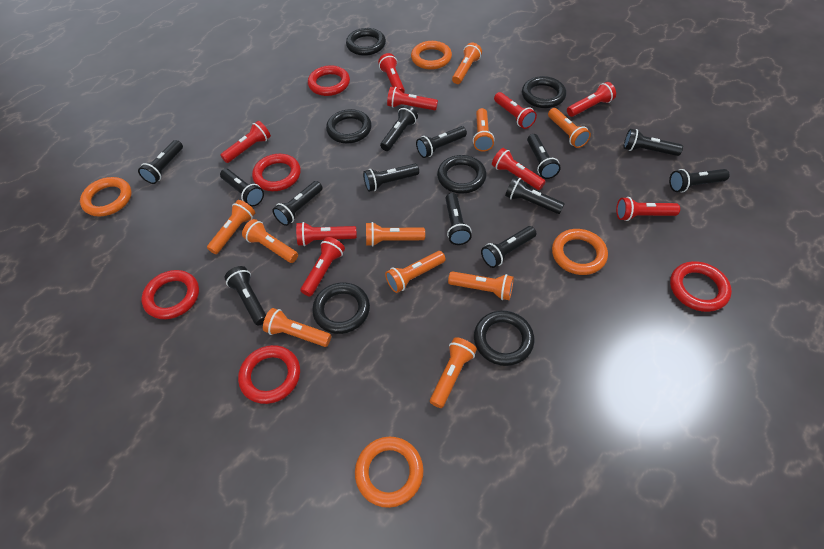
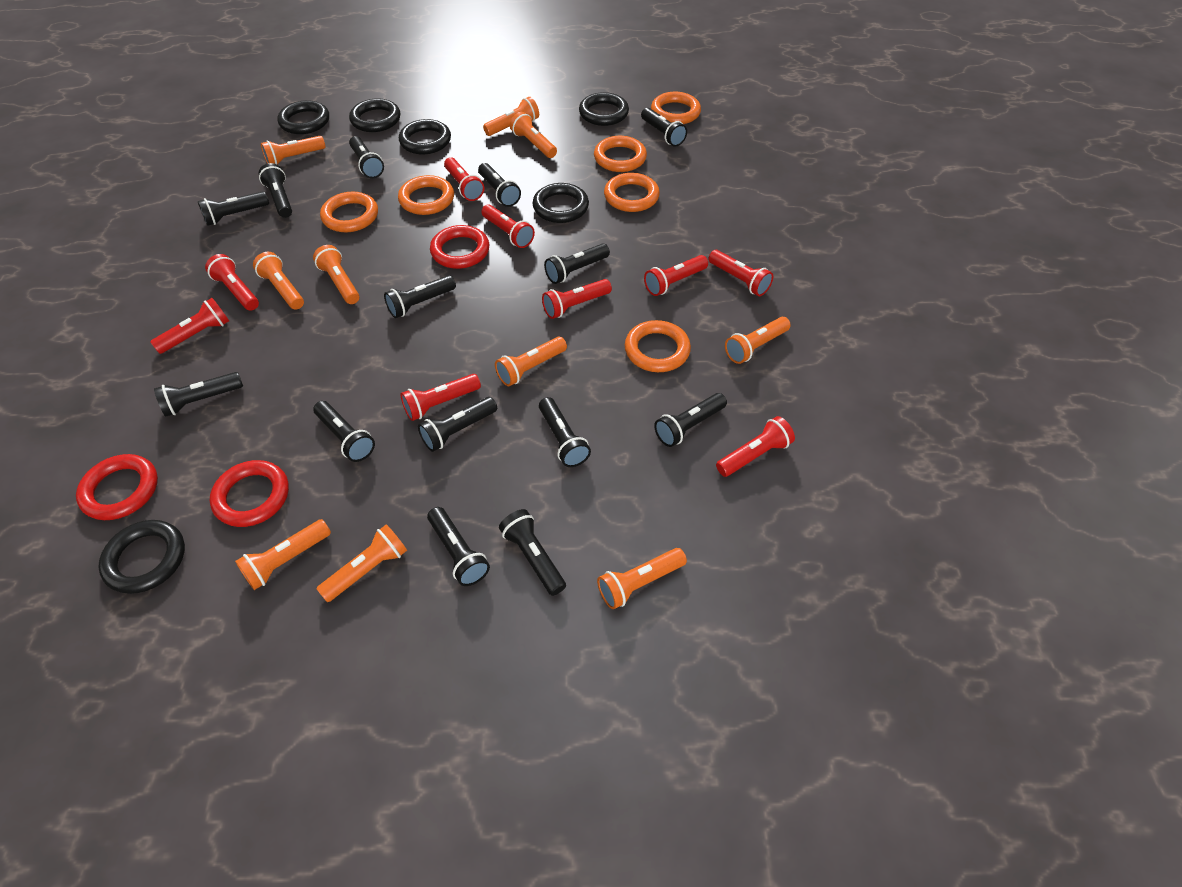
black flashlight: [138,140,183,184] [220,169,264,207] [224,266,266,326] [272,181,323,226] [363,164,419,192] [380,105,418,151] [416,126,467,158] [445,193,472,245] [481,226,536,268] [505,176,565,214] [527,134,561,179] [624,129,683,156] [669,169,730,192] = 13 -> [154,372,243,417] [198,191,269,226] [259,163,292,218] [313,401,375,462] [349,136,384,178] [384,275,456,318] [418,397,497,452] [427,507,490,586] [478,163,521,207] [499,509,566,596] [539,397,591,467] [544,243,610,284] [641,108,687,147] [654,393,727,447] = 14
orange ring: [80,177,132,216] [355,437,423,508] [411,41,452,70] [552,229,608,275] = 4 -> [320,192,378,232] [398,175,454,215] [594,136,647,172] [604,173,660,212] [625,320,691,372] [651,92,701,124] = 6
red ring: [141,270,199,319] [238,345,300,404] [252,154,301,191] [308,65,350,96] [670,261,732,312] = 5 -> [76,454,158,520] [210,460,289,527] [430,225,489,269] = 3

